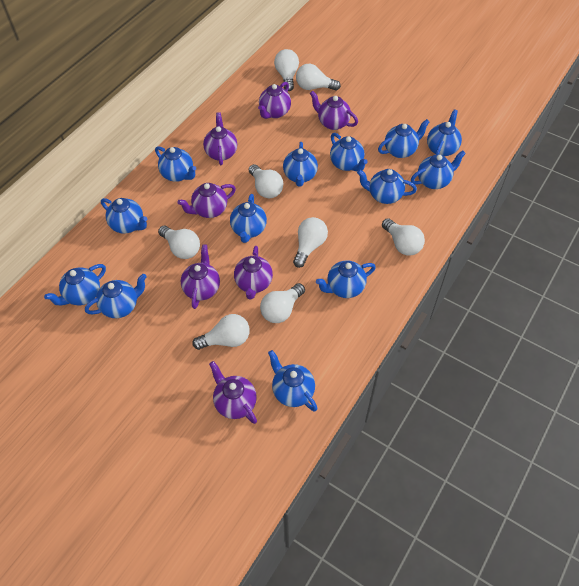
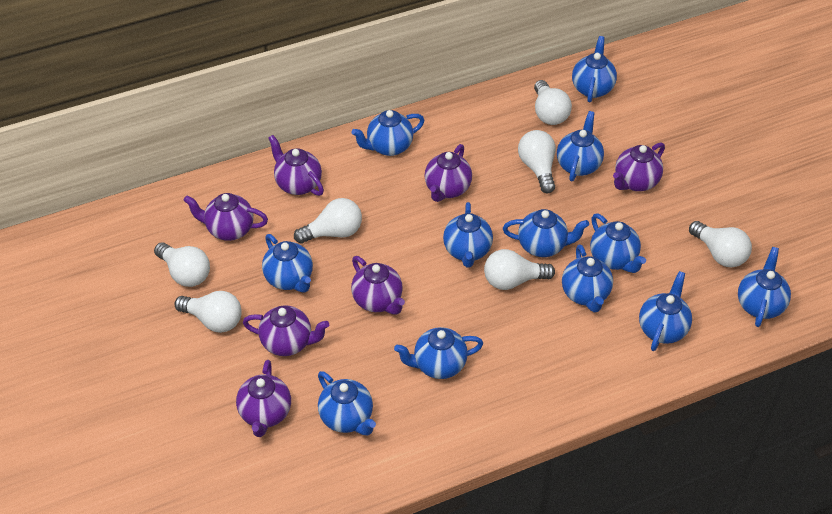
blue teapot: [44,264,106,305] [85,274,147,318] [101,198,148,234] [155,146,196,182] [230,194,267,243] [268,350,318,411] [283,142,318,187] [316,260,376,298] [330,133,368,171] [357,169,417,204] [378,119,430,158] [411,151,466,189] [427,109,462,156] = 13 -> [262,234,313,293] [318,371,376,435] [352,110,424,156] [394,327,483,379] [443,202,493,267] [503,209,589,257] [557,111,604,181] [562,245,613,312] [572,36,617,102] [590,214,646,273] [639,271,692,351] [738,247,791,327] = 12
white light bulb: [158,226,200,259] [192,314,250,350] [249,164,283,198] [260,283,305,323] [274,49,299,91] [293,217,328,268] [296,64,341,91] [382,218,425,256] = 8 -> [154,243,210,287] [175,291,242,333] [294,198,362,244] [484,249,555,290] [518,130,556,193] [534,80,572,125] [689,221,752,267] = 7

